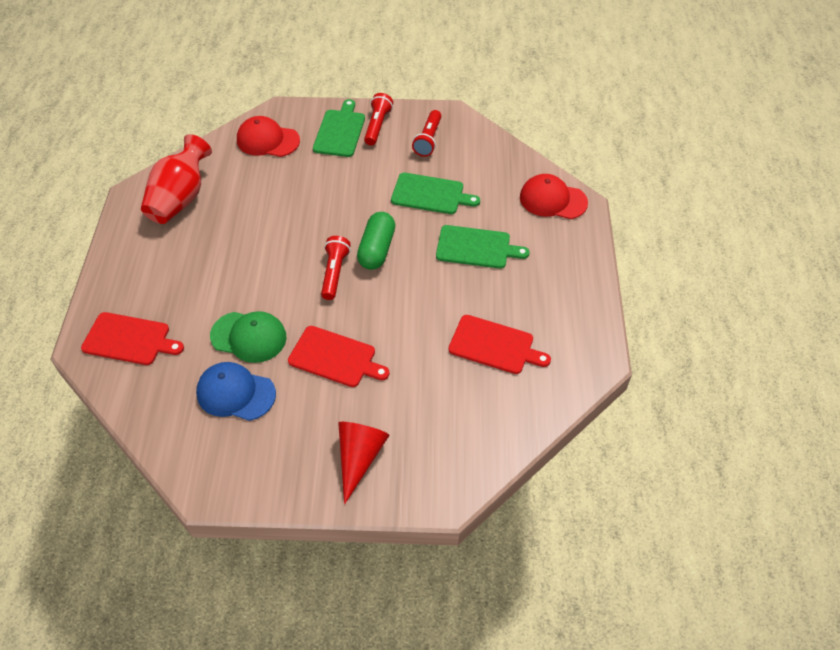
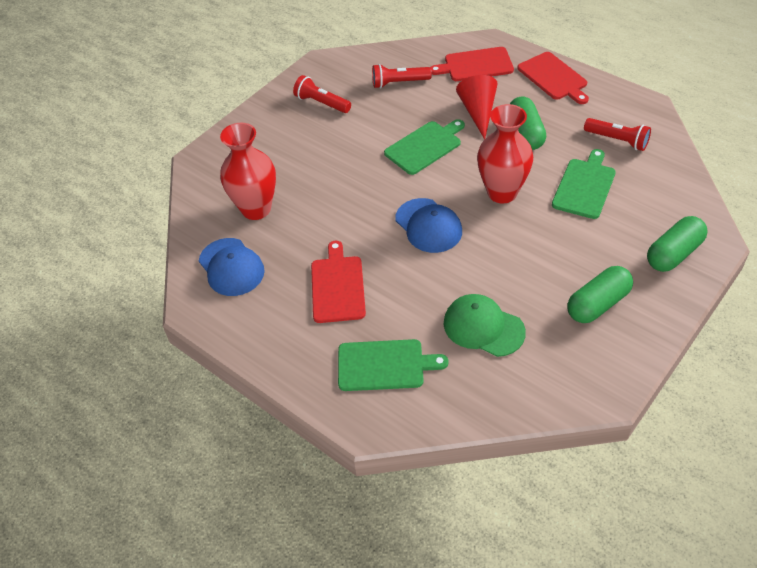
blue cap: [196,362,276,421] = 1 -> [199,238,265,296] [395,198,462,253] = 2
green capsule: [357,212,395,270] = 1 -> [510,97,546,150] [567,266,633,323] [647,216,708,272] = 3
red cap: [237,116,300,157] [520,174,588,219] = 2 -> none = 0
red vase: [141,134,212,224] = 1 -> [220,123,276,220] [477,104,533,204] = 2

